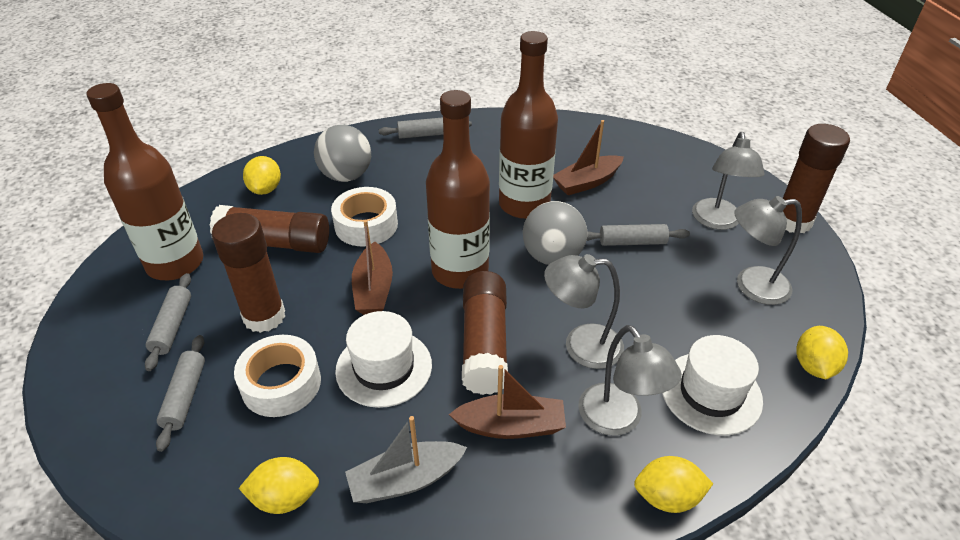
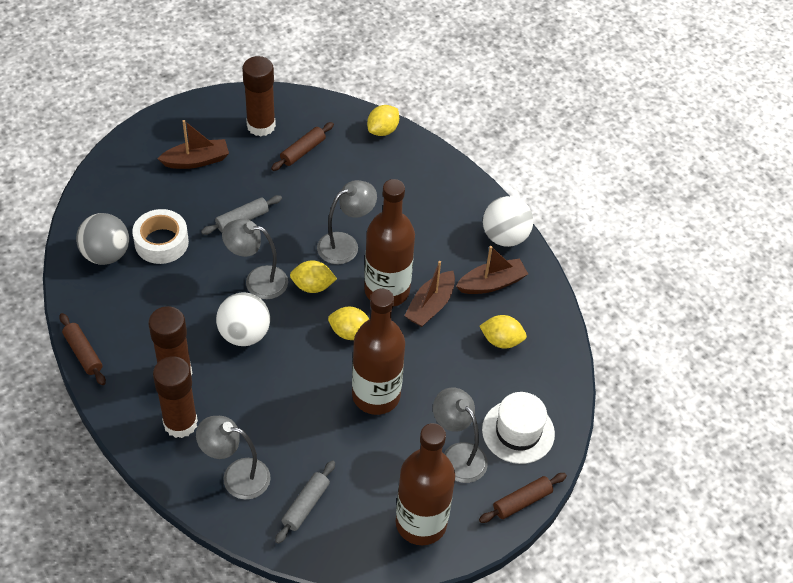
brown glue stick: [210,205,329,253] [212,213,285,333] [462,271,508,395] [783,124,850,233] = 4 -> [149,306,193,375] [153,356,198,438] [242,56,276,136] = 3
brown rolling pin: none = 0 -> [60,313,106,385] [271,122,334,171] [479,473,567,523] = 3
grey ball: [314,125,371,182] [523,201,587,265] = 2 -> [76,213,129,265] = 1
grey boat: [345,416,467,503] = 1 -> none = 0
grey rolling pin: [145,273,191,371] [156,335,205,452] [379,117,472,139] [586,224,690,246] = 4 -> [201,195,282,235] [275,460,335,544] = 2
white ball: none = 0 -> [216,292,270,346] [483,196,533,247] = 2
white hat: [335,311,432,408] [662,335,763,436] = 2 -> [482,392,555,464] = 1
white tape: [234,335,321,417] [331,187,398,246] = 2 -> [132,209,189,264] = 1

